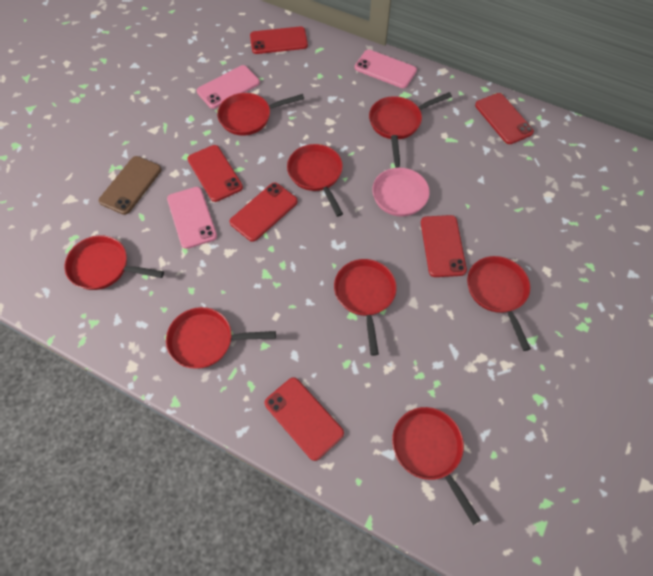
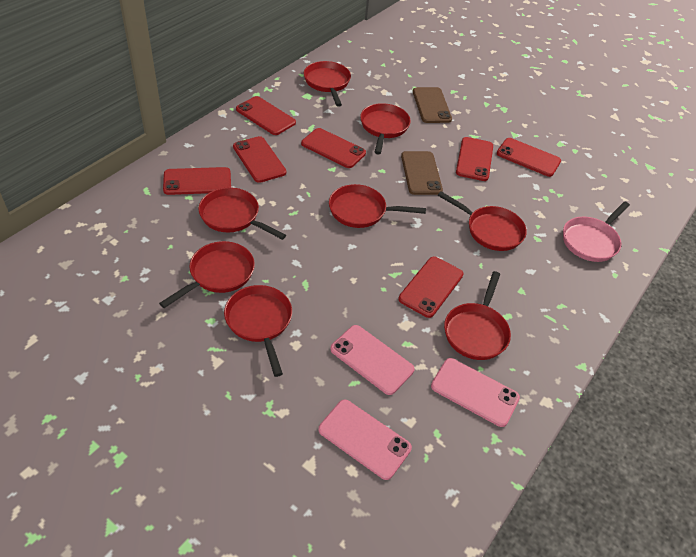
brown phone: [99,156,162,215] = 1 -> [401,151,443,195] [413,87,452,123] = 2
red phone: [187,145,243,202] [229,182,298,242] [250,26,308,54] [264,377,344,461] [421,215,467,277] [475,93,534,144] = 6 -> [163,167,231,195] [233,136,286,183] [236,96,296,135] [301,128,366,168] [398,257,463,318] [456,137,493,181] [497,138,561,177] = 7

